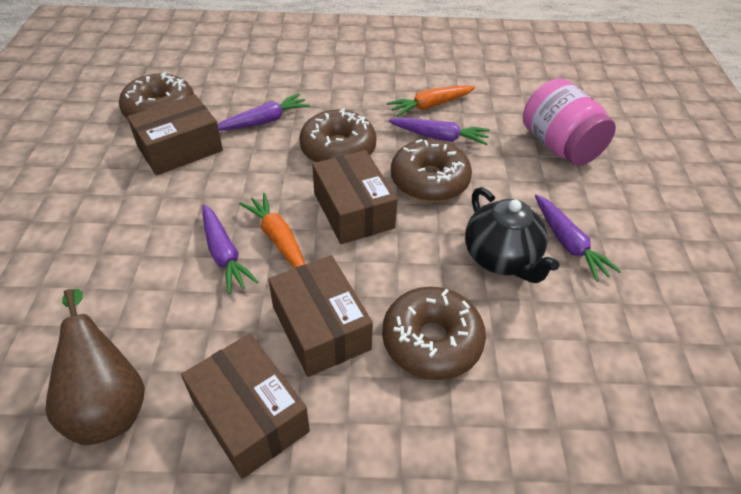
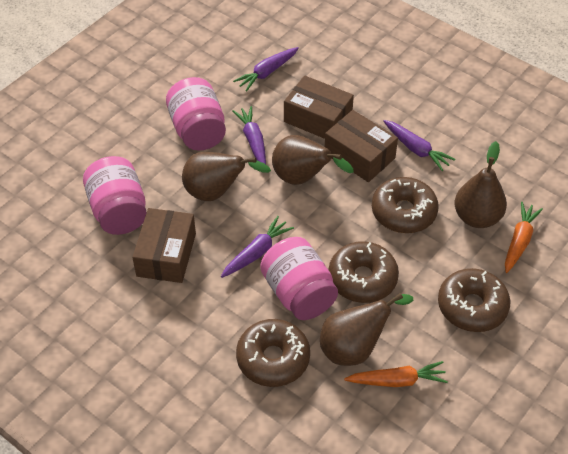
black teapot: [465,187,559,283] = 1 -> none = 0
brown box: [127,94,223,175] [181,333,310,479] [268,255,373,377] [312,150,397,244] = 4 -> [132,208,196,283] [284,75,354,139] [325,110,398,182] = 3
brown pear: [46,289,145,445] = 1 -> [182,152,271,201] [272,135,354,185] [320,293,413,366] [455,141,507,228] = 4
pink jar: [523,78,616,166] = 1 -> [83,156,147,235] [166,77,226,151] [260,237,338,320] = 3

